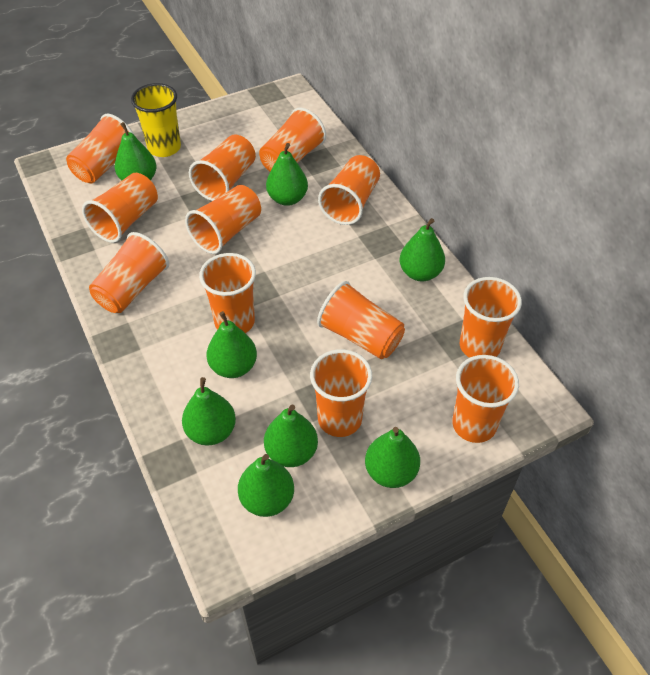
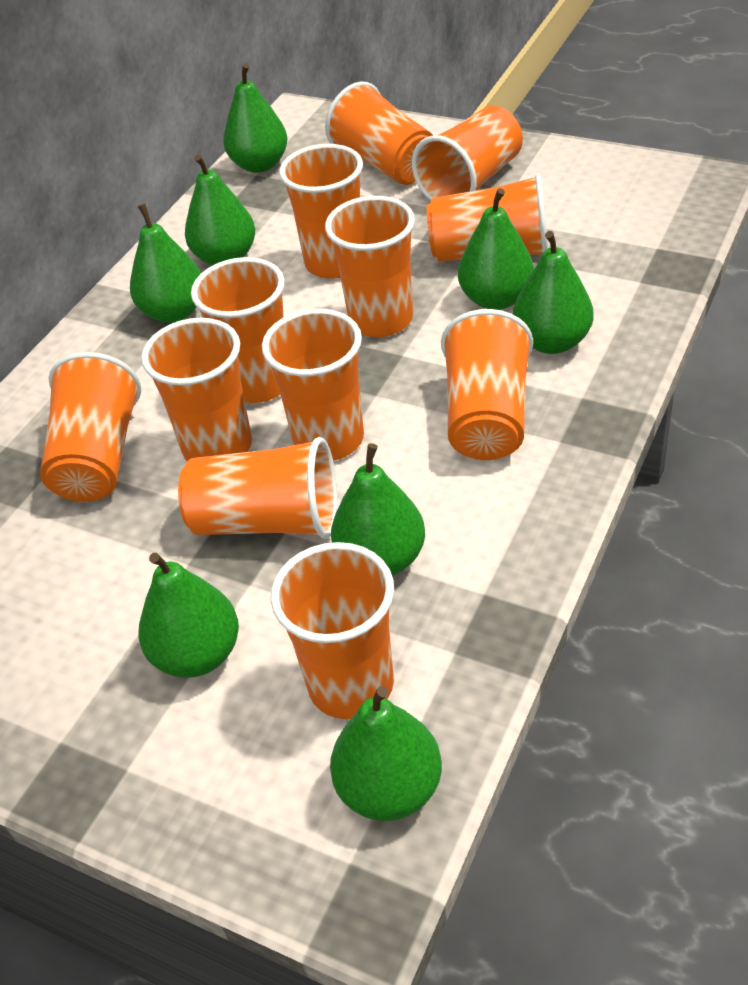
yellow cup: [131,83,181,157] = 1 -> none = 0

